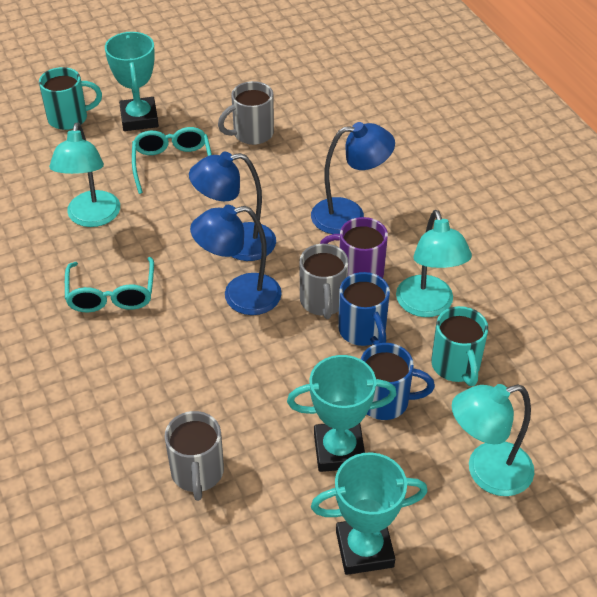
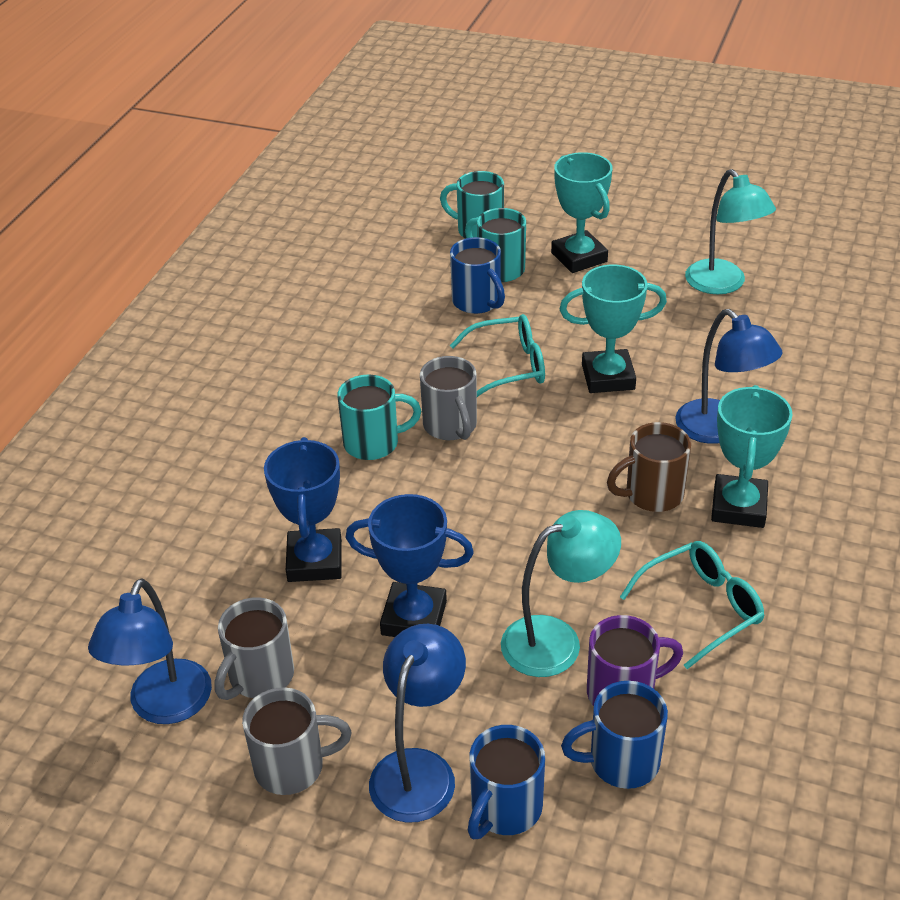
blue mug: [338,272,390,346] [361,343,435,420] = 2 -> [450,237,505,314] [468,725,545,839] [561,681,668,789] = 3
blue trophy: none = 0 -> [264,437,342,582] [346,494,474,637] = 2
brown mug: none = 0 -> [607,422,691,512] = 1
turquoise lamp: [49,122,120,227] [396,210,472,317] [452,384,534,496] = 3 -> [501,510,621,677] [685,169,776,294] = 2
turquoise mug: [39,67,102,130] [431,306,488,386] = 2 -> [337,374,421,460] [440,171,504,239] [465,208,526,282] = 3

